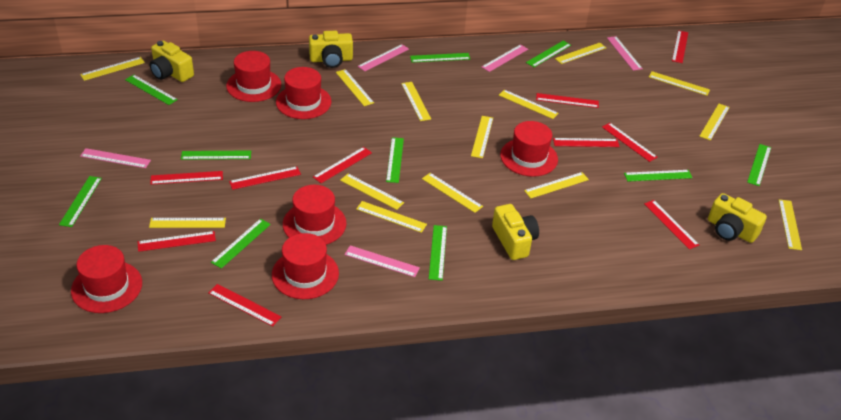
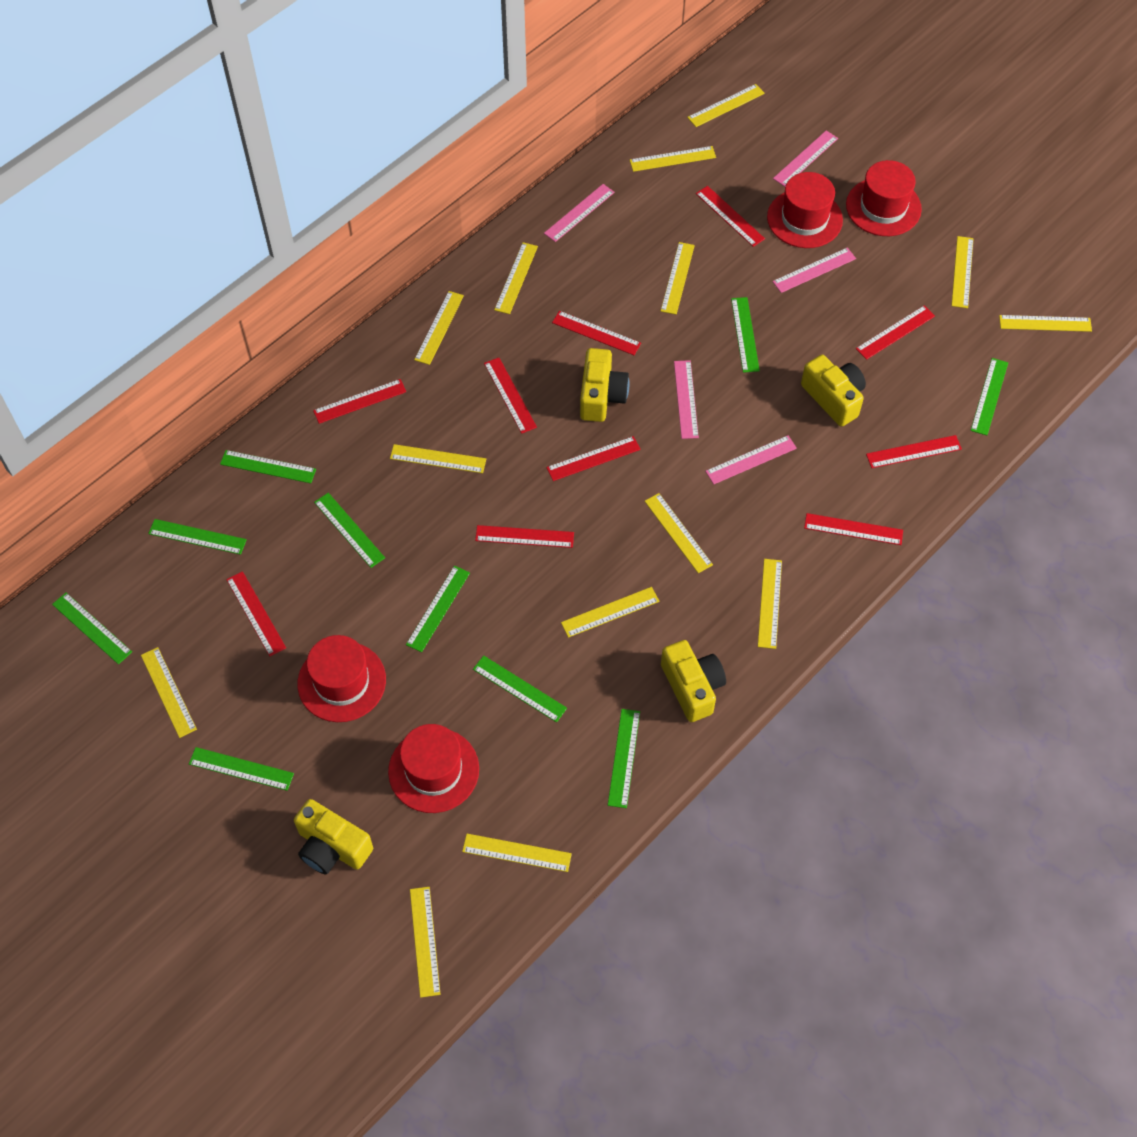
red hat: [71,245,142,313] [226,51,281,102] [272,233,339,299] [276,67,331,119] [283,185,346,245] [500,121,558,177] = 6 -> [298,635,386,722] [388,724,479,813] [767,172,843,248] [846,160,922,236] = 4

